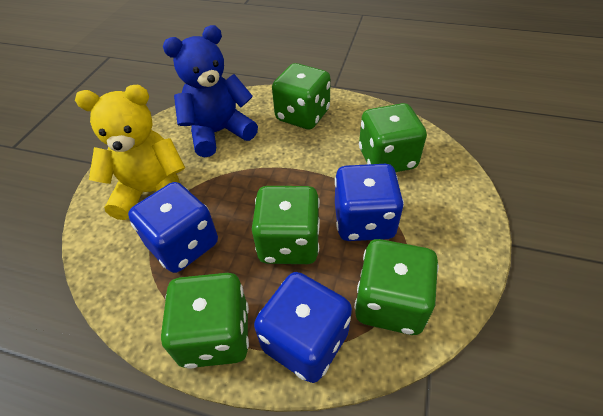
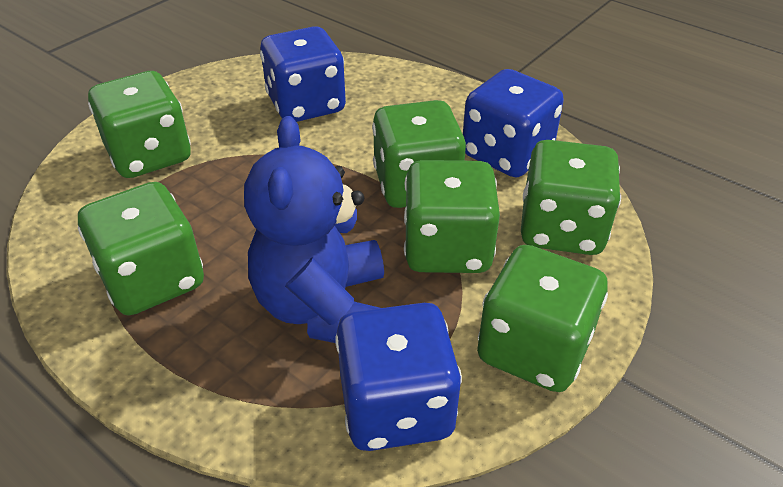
green dice: [161,273,249,369] [252,186,320,264] [272,63,331,129] [354,239,439,335] [359,103,427,172] = 5 -> [78,182,204,315] [88,71,191,178] [372,100,466,208] [404,160,500,273] [477,245,608,392] [521,140,621,255] = 6
yellow teddy bear: [75,85,185,220] = 1 -> none = 0

